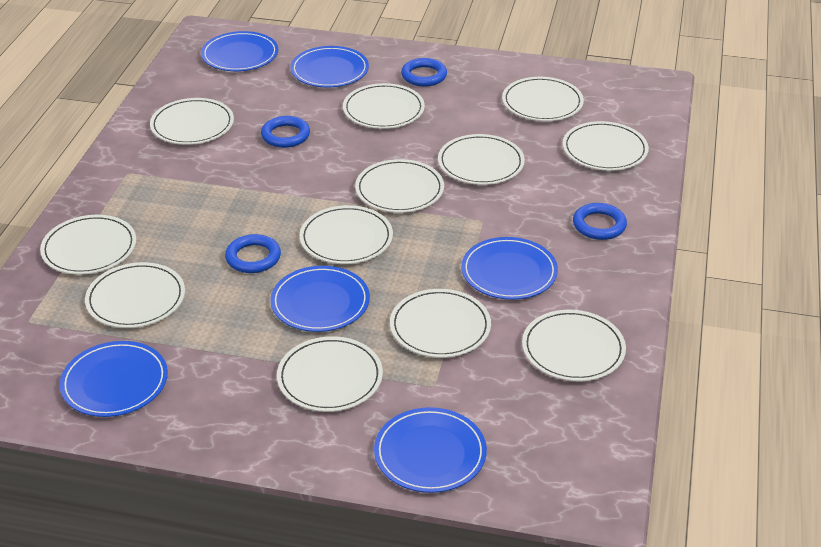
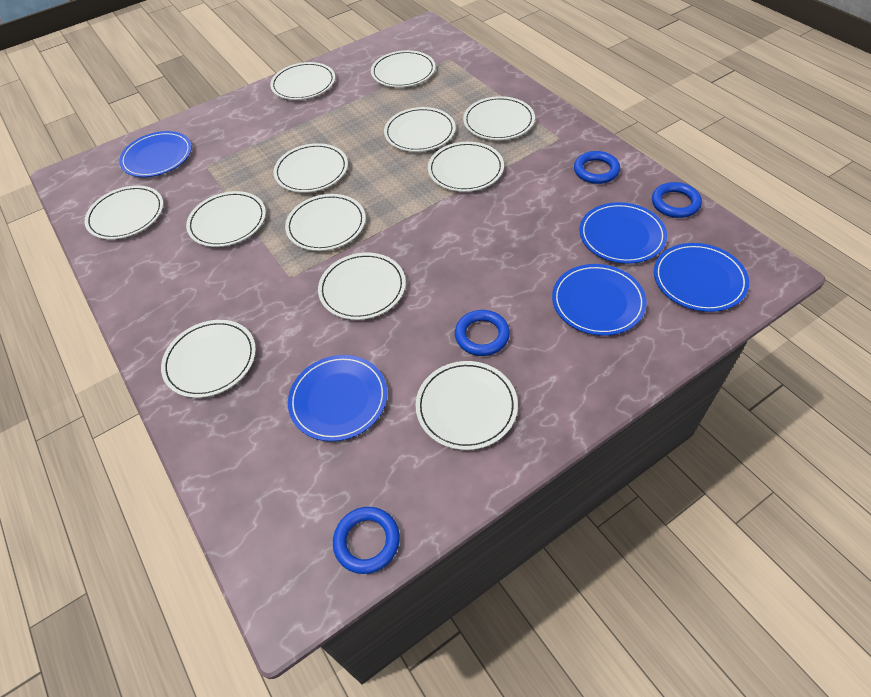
blue plate: [60,341,168,417] [201,31,278,71] [270,266,370,332] [290,46,369,88] [374,407,487,493] [461,237,558,300] = 6 -> [119,131,192,177] [288,355,387,442] [552,264,647,336] [579,202,667,264] [654,243,749,312] = 5

